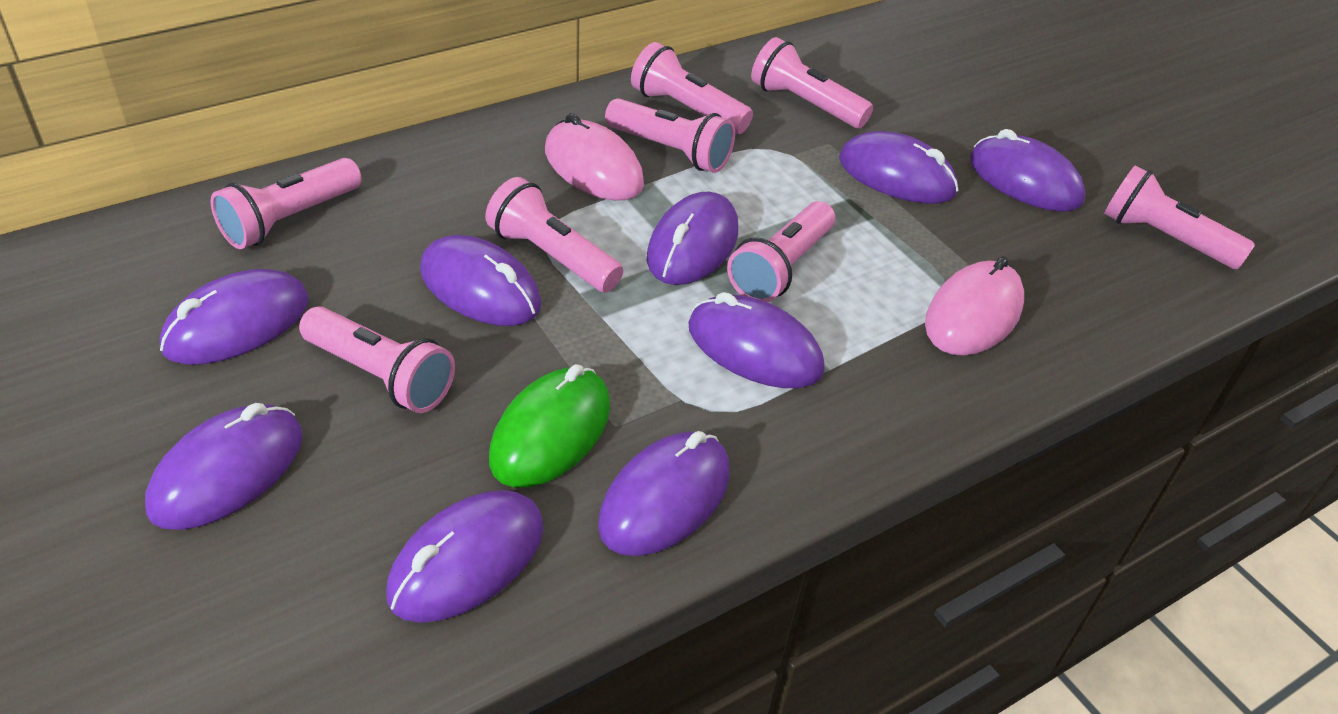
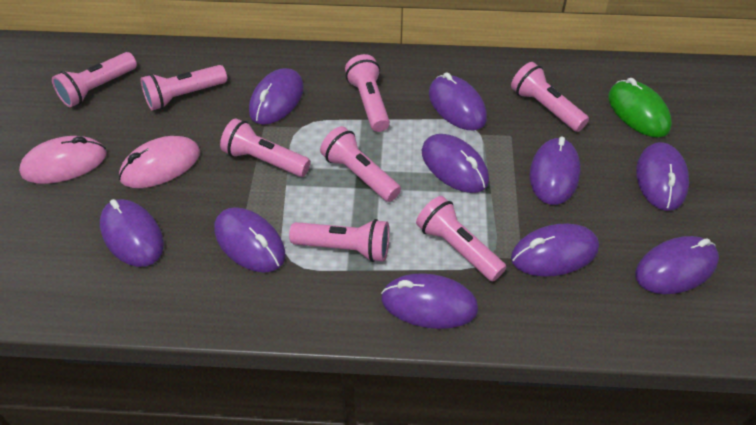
purple mouse: [145,403,303,530] [160,269,309,365] [386,490,544,623] [420,235,541,326] [598,431,730,556] [647,192,738,285] [688,292,825,388] [839,131,959,204] [970,129,1086,212] = 9 -> [100,199,164,267] [215,207,286,273] [249,68,304,125] [381,273,478,329] [422,134,489,193] [429,72,487,130] [511,223,599,277] [530,136,580,205] [635,236,719,294] [636,142,689,211] = 10

